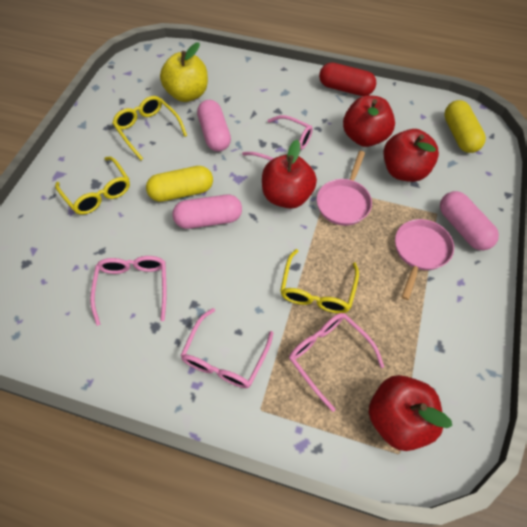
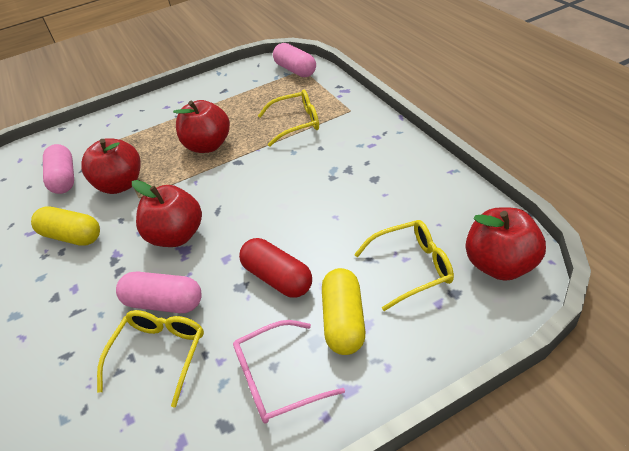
pink glasses: [90,256,167,326] [180,308,273,388] [242,115,313,161] [289,313,384,412] = 4 -> [233,320,345,424] = 1
pink pan: [317,151,372,226] [395,219,454,300] = 2 -> none = 0
yellow apple: [160,42,208,102] = 1 -> none = 0

